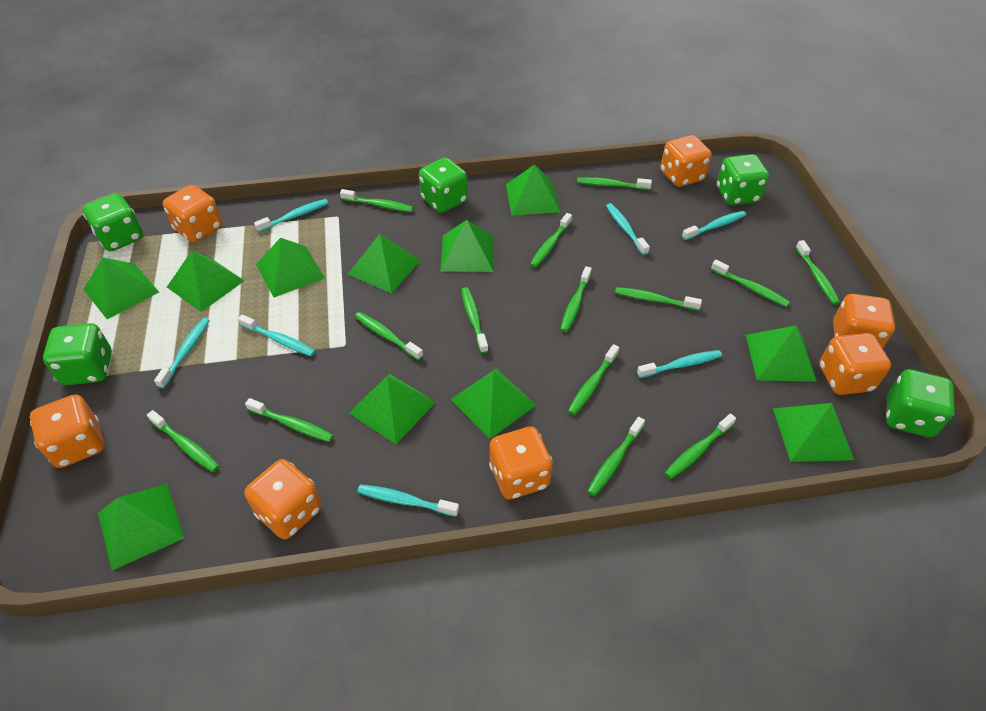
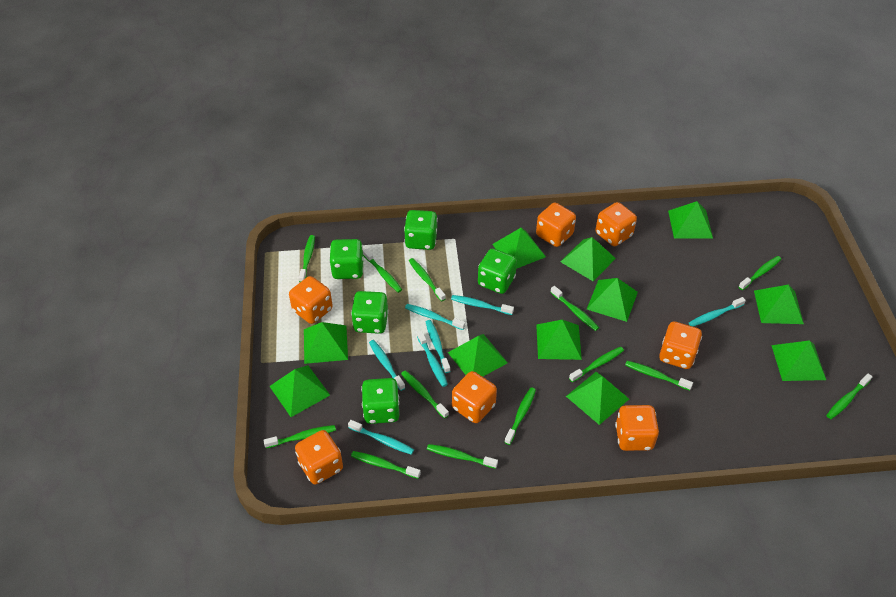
green toothbrush: [147,410,219,472] [245,398,334,442] [340,189,414,212] [355,312,423,360] [461,287,488,354] [530,213,572,268] [560,266,592,332] [568,344,619,415] [577,177,652,190] [587,417,645,496] [615,287,702,311] [665,414,736,479] [711,260,790,307] [795,240,840,305] = 14 -> [263,425,336,448] [299,235,315,282] [351,451,421,479] [363,249,402,293] [401,370,449,419] [409,258,446,302] [427,444,498,469] [504,388,536,445] [550,286,599,331] [569,347,624,382] [625,361,693,391] [739,256,781,290] [826,373,873,419] = 13

